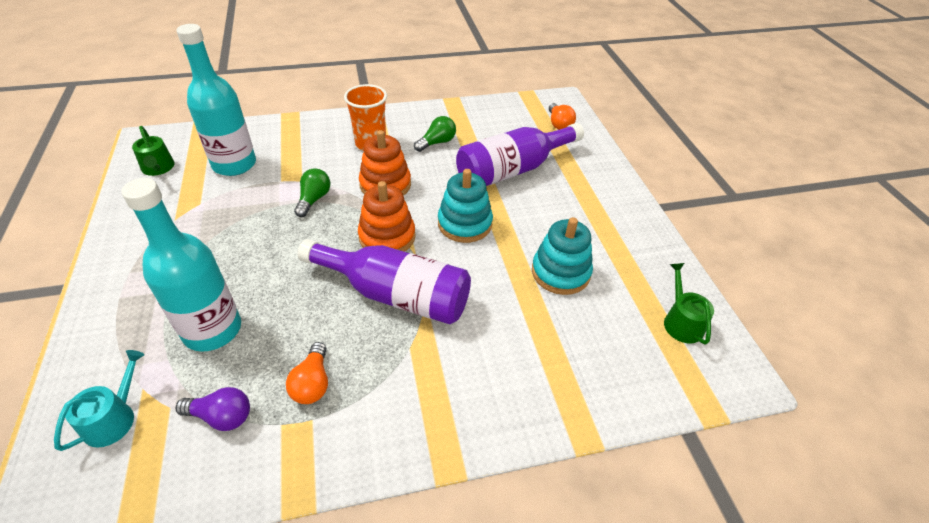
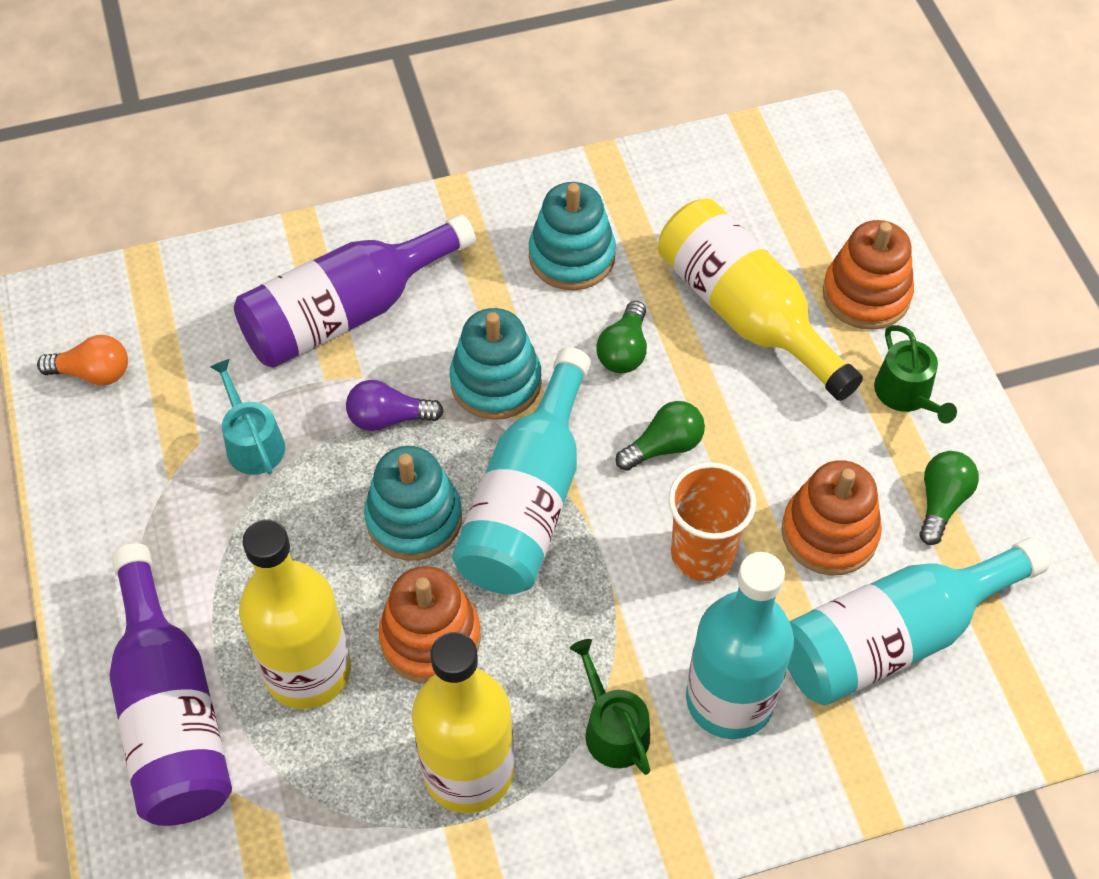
green light bulb: [294,168,330,217] [414,116,456,152] = 2 -> [596,301,647,373] [616,401,705,471] [919,451,979,545] = 3
orange light bulb: [286,342,328,404] [549,103,576,130] = 2 -> [37,335,128,386] = 1
orange stacking toy: [358,181,416,252] [359,130,411,196] = 2 -> [378,566,481,683] [781,460,882,576] [823,220,914,330] = 3
turquoise bottle: [121,178,241,352] [176,24,256,176] = 2 -> [452,347,591,595] [686,552,794,739] [787,538,1050,705] = 3
turquoise stacking toy: [438,169,493,243] [532,217,593,295] = 2 -> [364,446,462,561] [450,308,542,420] [529,182,616,290] = 3
yellow bottle: none = 0 -> [239,520,351,709] [412,632,514,813] [658,199,863,401] = 3

